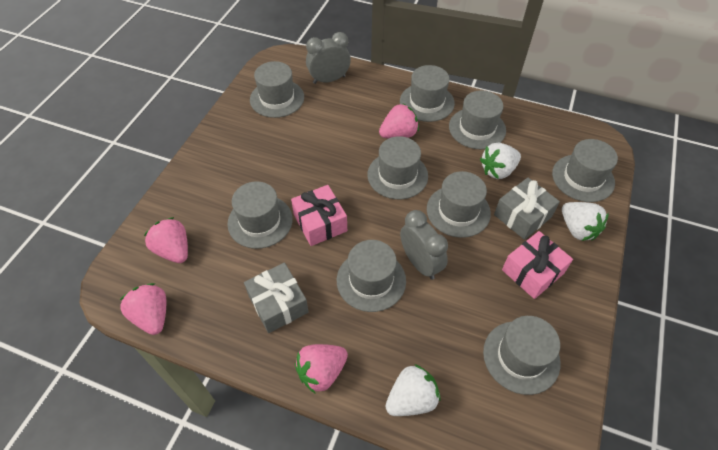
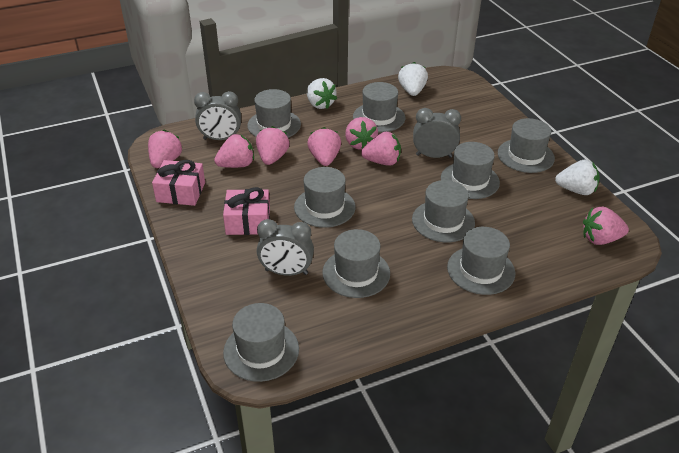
grey clock: [306,32,351,84] [400,210,448,280] = 2 -> [194,91,241,140] [257,219,314,276] [413,108,461,158] = 3
grey gift: [244,263,309,333] [494,178,560,240] = 2 -> none = 0
pink strawberry: [120,283,166,335] [144,217,188,263] [295,344,348,394] [379,103,419,138] = 4 -> [148,130,183,168] [214,134,254,168] [256,126,289,165] [307,127,341,166] [345,117,378,149] [361,132,401,166] [583,207,629,245] = 7

